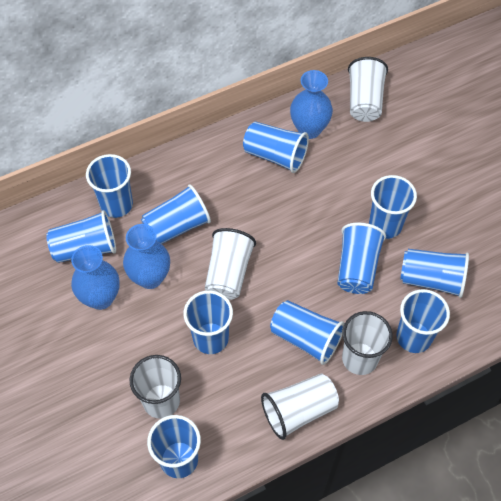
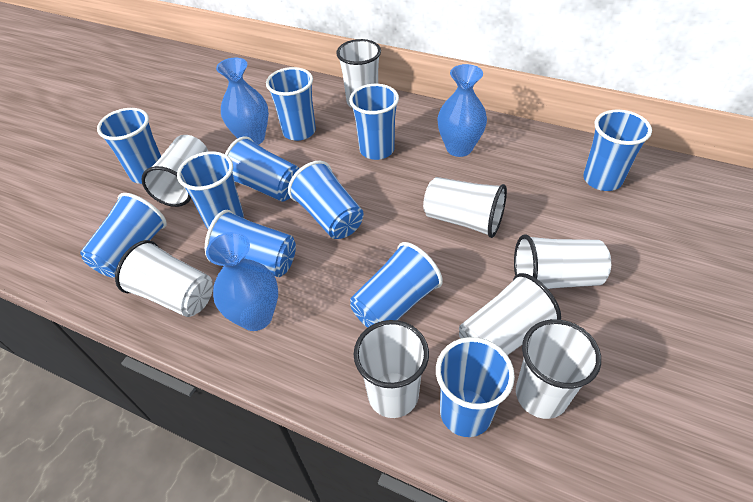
white cup: [130,355,181,419] [205,228,256,300] [261,374,339,440] [342,311,393,375] [348,57,388,122] = 5 -> [115,240,213,317] [141,135,208,207] [336,39,381,108] [354,320,429,418] [423,177,507,238] [459,273,561,355] [514,234,611,289] [516,319,601,419] = 8

